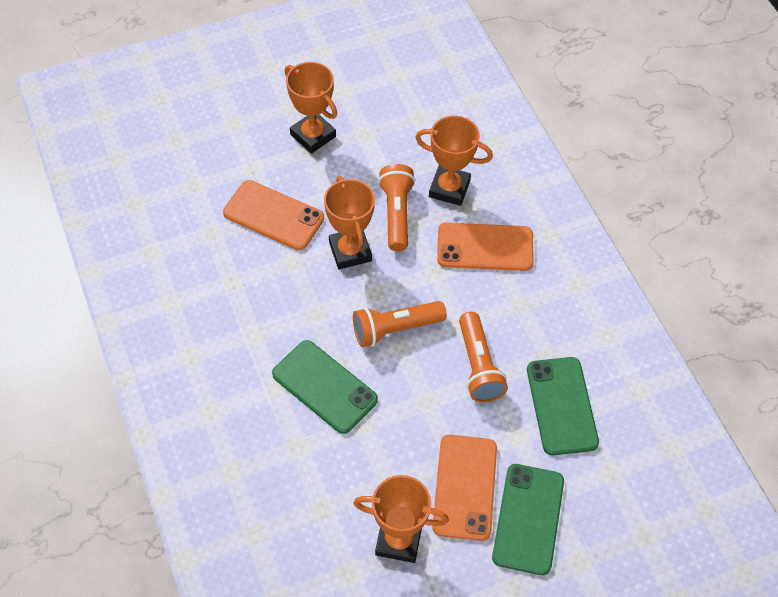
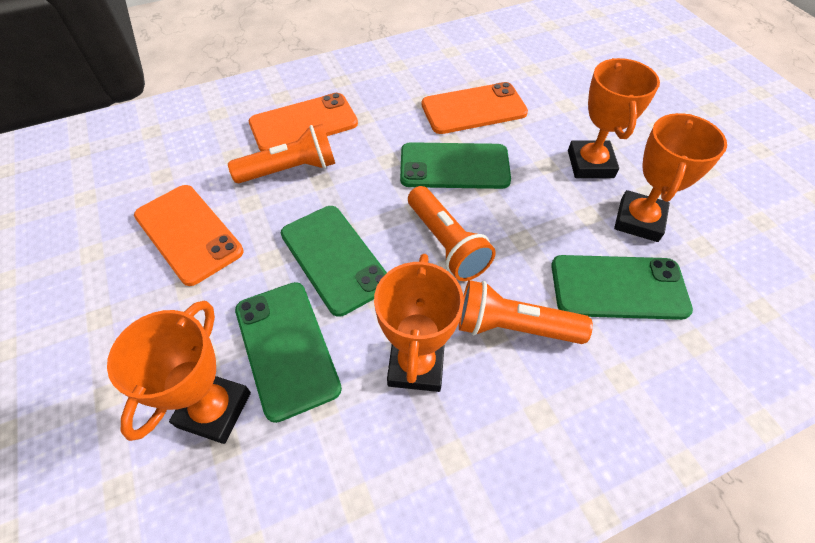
green phone: [272,340,378,434] [492,464,564,575] [527,357,599,455] = 3 -> [235,282,342,423] [281,206,387,317] [400,142,511,189] [551,255,693,320] = 4

